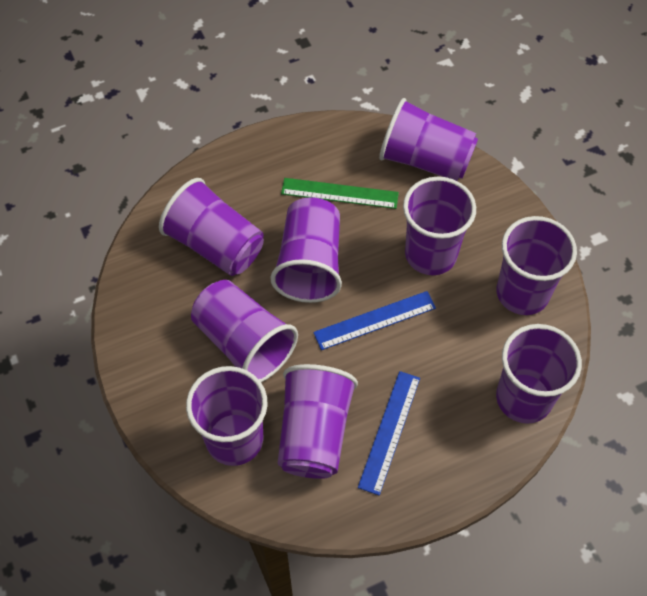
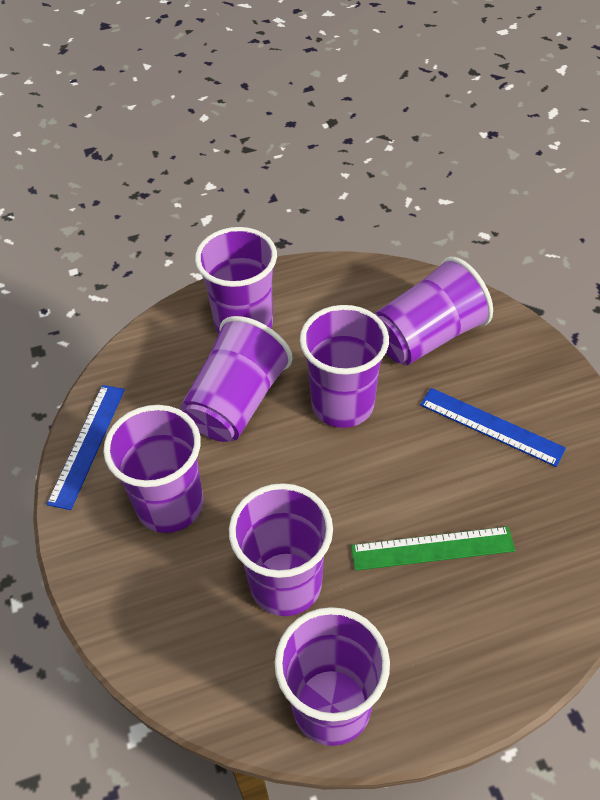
purple cup: [159,178,264,276] [186,366,268,466] [191,280,298,382] [270,197,342,303] [278,364,358,479] [379,98,478,181] [403,177,476,275] [496,216,577,315] [496,324,582,424] = 9 -> [103,405,203,533] [180,316,293,442] [195,227,277,334] [229,483,333,616] [275,607,390,746] [300,305,389,428] [374,257,493,365] = 7

